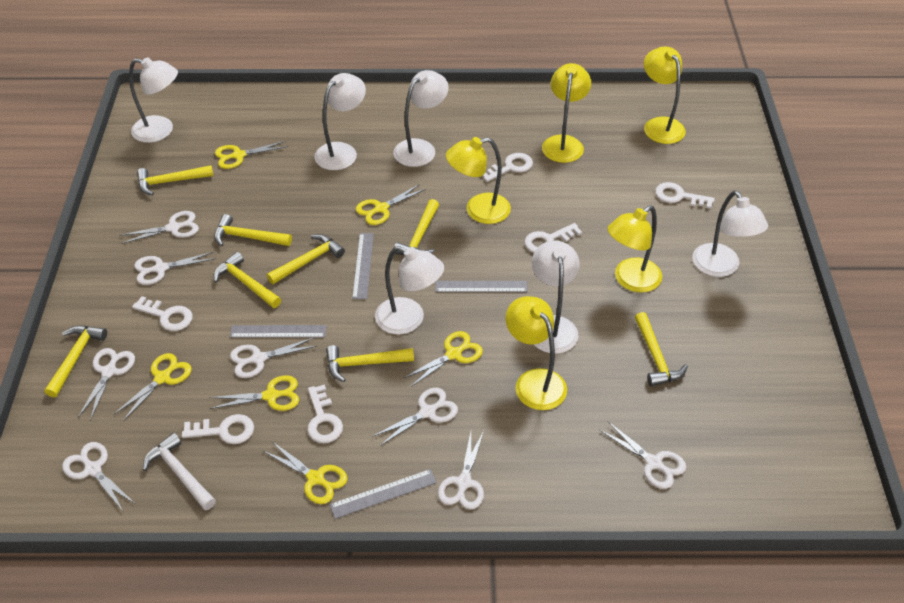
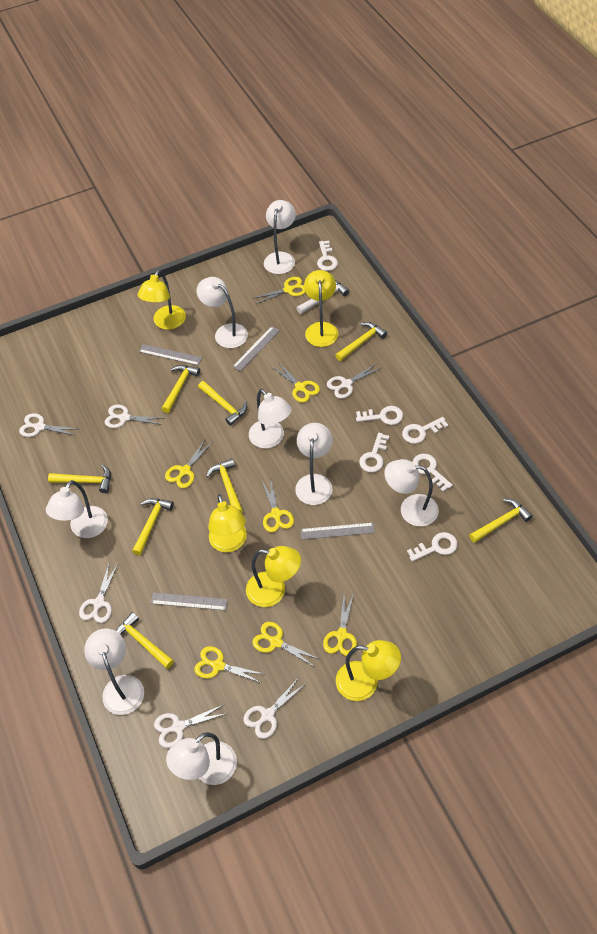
white lamp: [129,57,178,143] [314,73,366,170] [375,246,444,335] [393,70,449,167] [532,241,579,354] [692,191,768,277] = 6 -> [46,480,108,538] [84,629,144,715] [166,732,237,785] [197,277,248,348] [249,389,292,448] [264,200,296,274] [295,423,333,505] [384,459,439,526] = 8
white scissors: [62,442,134,511] [78,348,135,421] [119,211,199,244] [134,251,216,285] [230,338,317,378] [372,388,458,446] [438,431,484,510] [600,422,686,489] = 8 -> [19,413,78,437] [79,564,118,623] [105,405,164,428] [154,705,227,748] [243,677,305,739] [327,363,381,399] = 6
yellow scissors: [113,353,191,421] [209,375,299,411] [215,141,288,169] [263,442,348,504] [356,184,426,225] [404,331,483,387] = 6 -> [165,440,212,488] [194,646,264,683] [252,622,319,667] [255,277,306,304] [262,477,294,532] [271,362,320,403] [323,593,357,656] = 7

